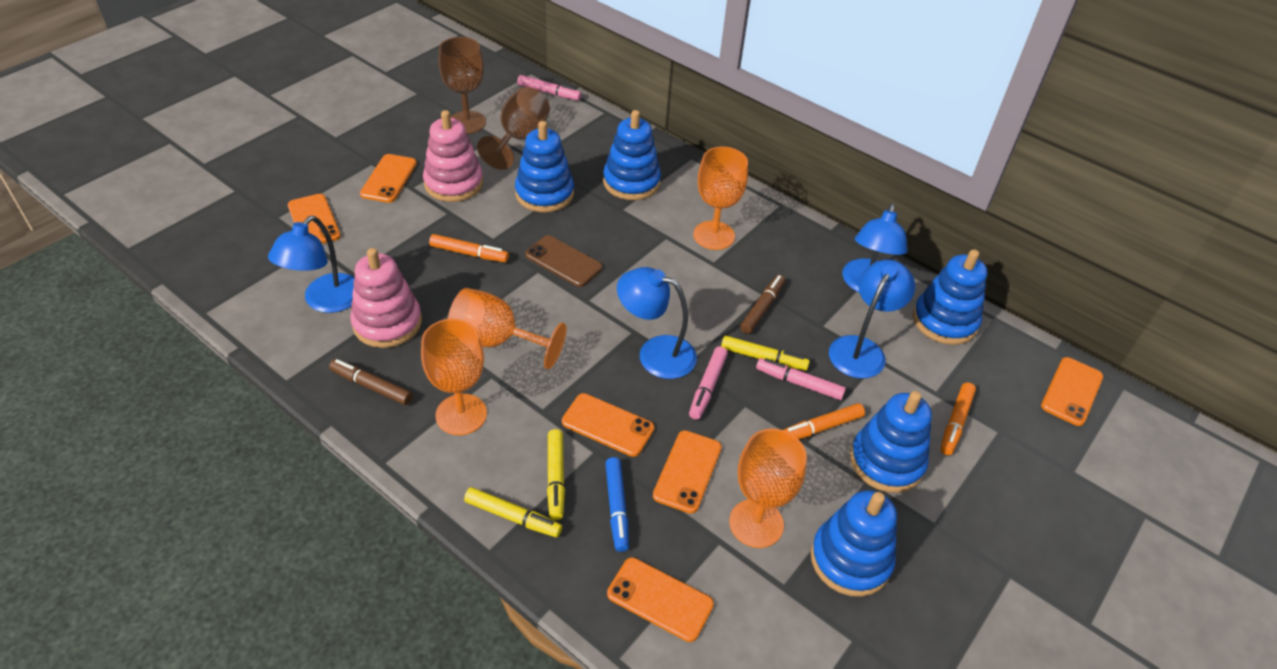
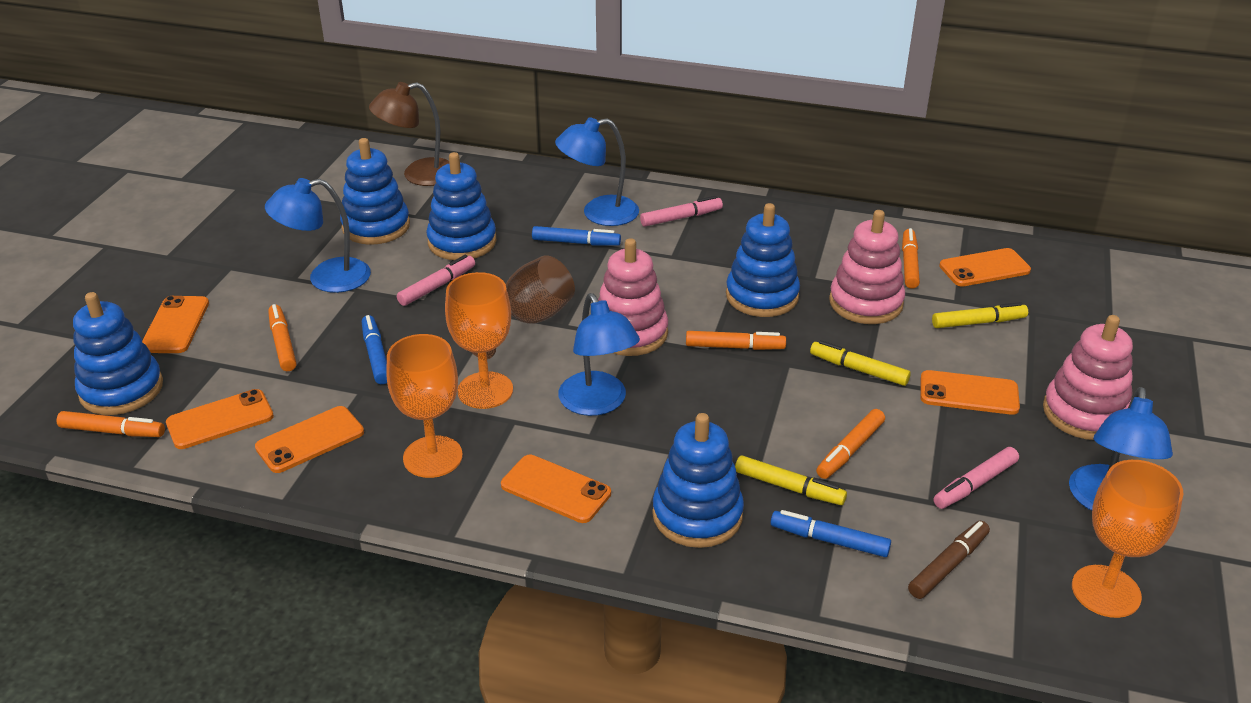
blue marker: [605,457,629,552] = 1 -> [362,315,387,384] [532,226,621,246] [771,510,891,557] = 3
brown goblet: [439,37,486,134] [477,87,550,170] = 2 -> [471,255,575,359] = 1
brown lamp: none = 0 -> [369,82,449,186] = 1
brown marker: [329,359,413,405] [740,275,785,334] = 2 -> [908,521,990,599] = 1
brown phone: [525,235,602,287] = 1 -> none = 0
orange goblet: [421,319,487,435] [447,288,567,369] [693,147,748,250] [729,429,807,548] = 4 -> [386,334,463,478] [445,272,513,409] [1072,460,1183,618] = 3
orange marker: [429,234,509,262] [784,403,865,439] [940,382,976,455] = 3 -> [57,411,165,437] [268,304,296,371] [686,331,786,350] [816,409,885,479] [902,228,920,289] = 5
pink stacking toy: [350,248,422,348] [423,110,483,202] = 2 -> [598,238,668,356] [829,210,905,324] [1043,315,1133,440] = 3

